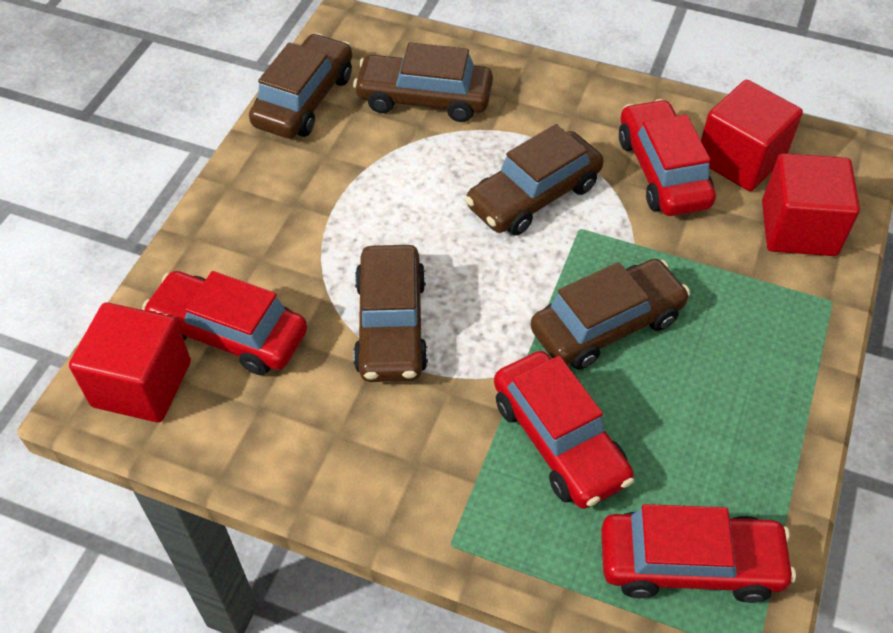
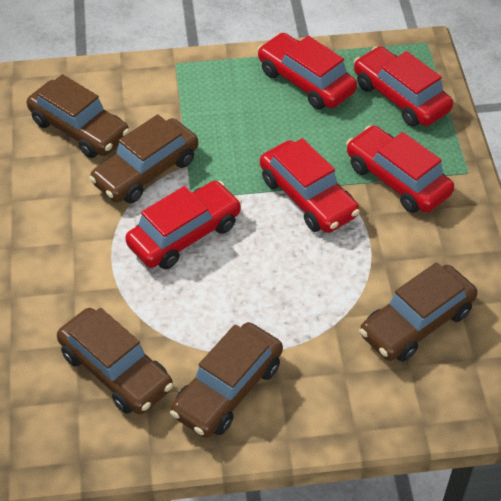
red car: [142,271,307,375] [494,351,634,509] [601,504,796,603] [619,99,716,216] = 4 -> [125,181,242,269] [257,33,357,110] [260,138,360,233] [346,125,454,213] [354,46,453,127] = 5
red cube: [69,303,191,422] [701,80,803,191] [762,153,860,256] = 3 -> none = 0

